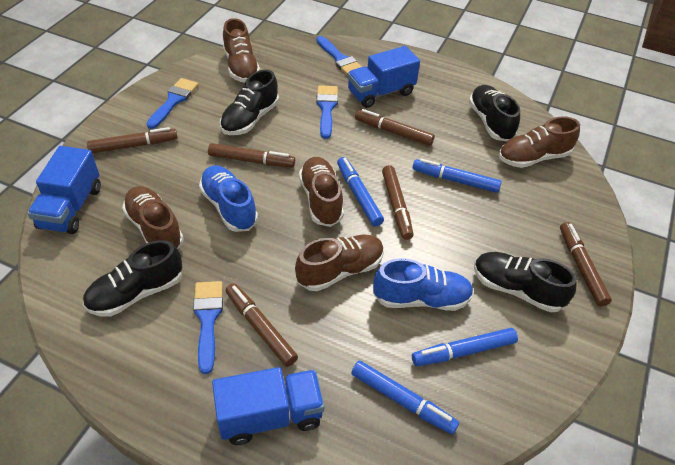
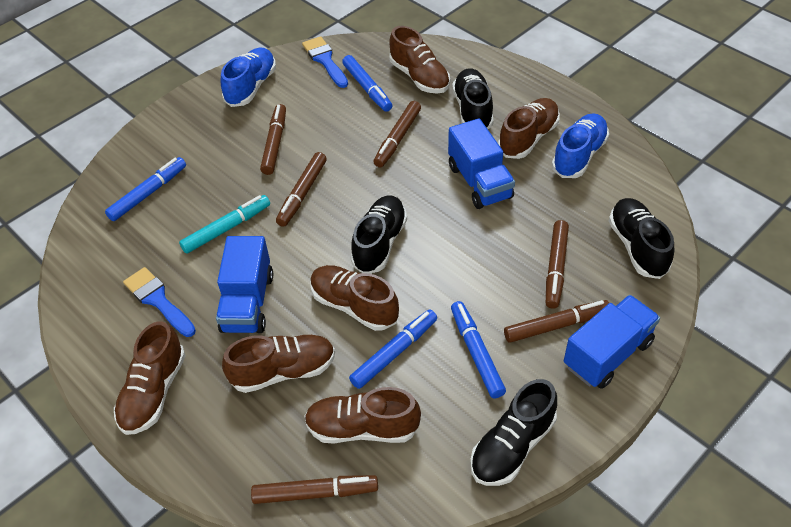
blue brush: [147,78,198,129] [193,281,223,374] [316,36,362,75] [316,85,338,139] = 4 -> [123,267,196,337] [302,36,348,88] = 2
brown shoe: [122,186,184,249] [223,18,260,82] [295,235,384,291] [299,157,344,227] [499,117,580,168] = 5 -> [114,321,186,435] [222,335,335,393] [304,387,421,444] [311,265,399,331] [389,26,450,94] [498,98,560,159] = 6
turquoise marker: none = 0 -> [179,195,270,254] = 1

